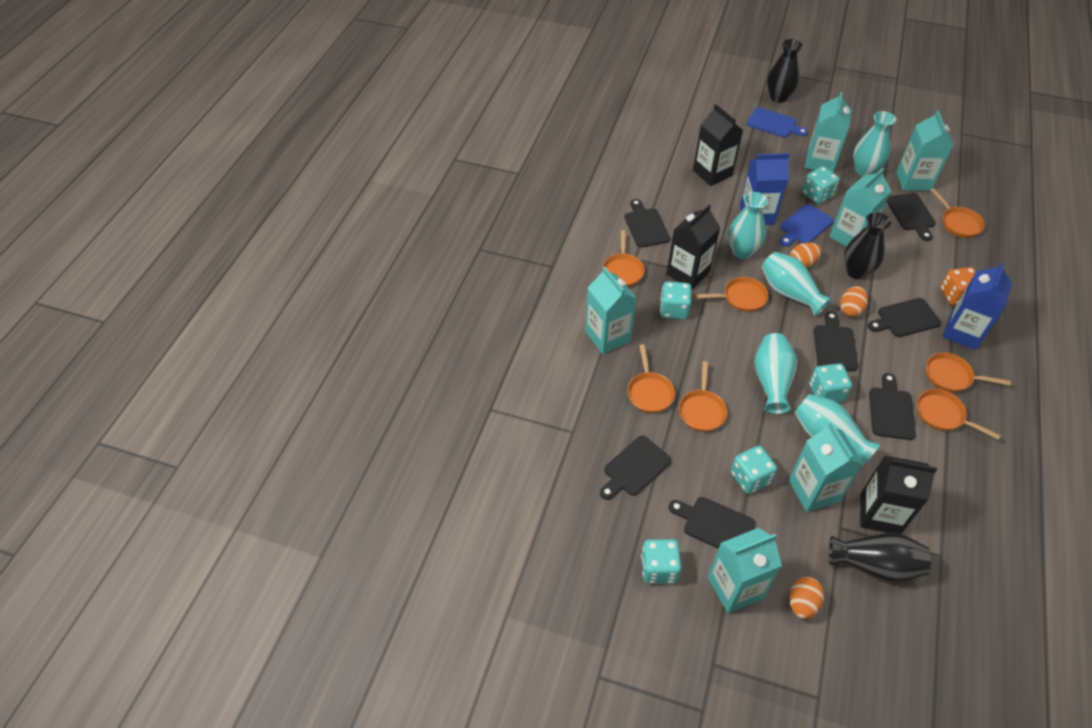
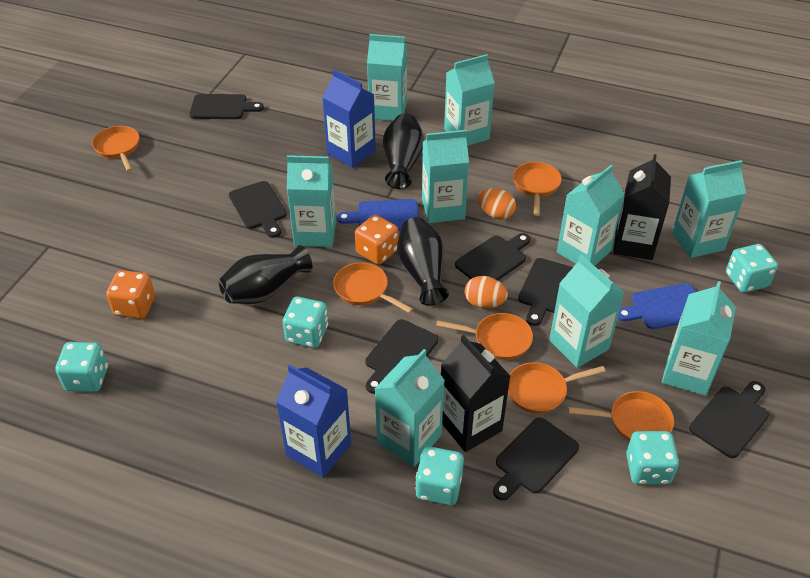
black carton: [666,205,721,290] [693,104,743,186] [860,455,937,534] = 3 -> [441,335,511,452] [613,154,671,260] = 2
orange dice: [940,267,976,305] = 1 -> [106,270,155,319] [355,215,398,265] = 2
orange egg: [789,577,824,619] [790,243,822,268] [840,286,868,317] = 3 -> [465,276,508,308] [478,188,516,220] = 2
orange pan: [602,230,645,287] [627,344,675,413] [679,361,727,432] [696,277,769,312] [917,389,1001,440] [926,353,1011,392] [930,188,985,238] = 7 -> [92,126,139,172] [333,262,413,313] [436,313,533,360] [508,362,606,414] [513,162,562,216] [568,391,674,441] = 6
turquoise carton: [585,266,637,354] [708,528,782,613] [789,422,863,512] [805,92,852,173] [829,168,891,247] [896,110,954,191] = 6 -> [287,155,336,247] [367,34,407,121] [375,349,445,467] [422,130,469,223] [444,54,495,146] [549,255,624,368] [557,165,625,266] [662,281,736,396] [672,160,746,258] = 9
turquoise vase: [728,192,768,259] [754,333,797,414] [761,252,832,316] [794,394,880,465] [853,111,896,176] = 5 -> none = 0

